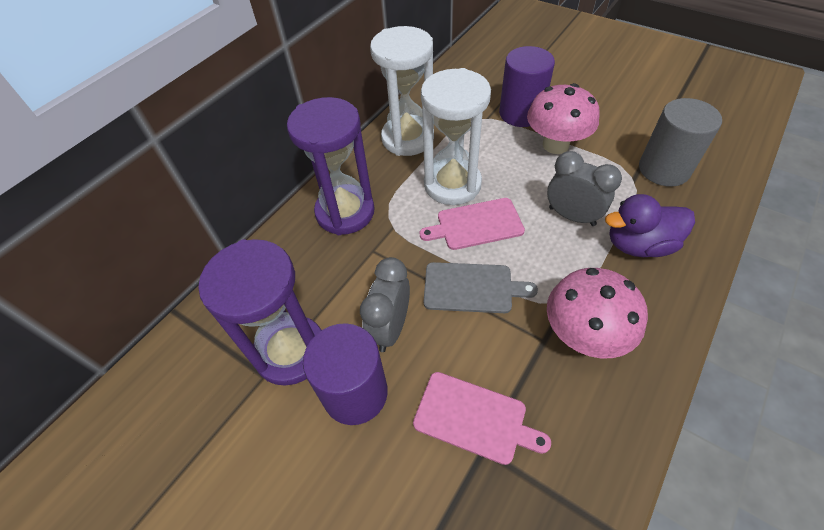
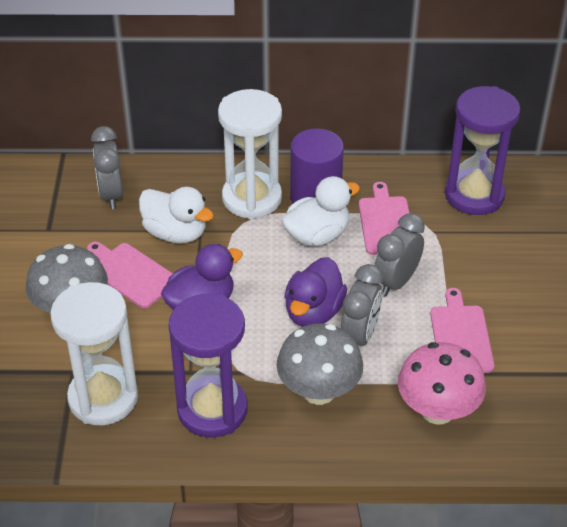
grey clock: [360,257,410,352] [547,151,622,226] = 2 -> [91,126,123,209] [341,264,383,346] [374,213,425,297] = 3
grey cutting board: [424,262,538,313] = 1 -> none = 0
grey cylinder: [639,98,722,187] = 1 -> none = 0
grey mushroom: none = 0 -> [26,244,108,313] [277,323,363,405] = 2
pink cutting board: [413,372,551,465] [420,198,525,250] = 2 -> [87,242,173,308] [359,182,409,255] [430,288,494,373] = 3
pink mushroom: [527,83,600,154] [547,268,648,358] = 2 -> [398,342,486,425] = 1
purple cylinder: [303,323,388,425] [499,46,555,127] = 2 -> [290,129,344,203] = 1
purple duck: [605,194,695,257] = 1 -> [161,244,243,310] [284,257,347,327] = 2
white duck: none = 0 -> [139,187,214,244] [282,176,360,247] = 2

